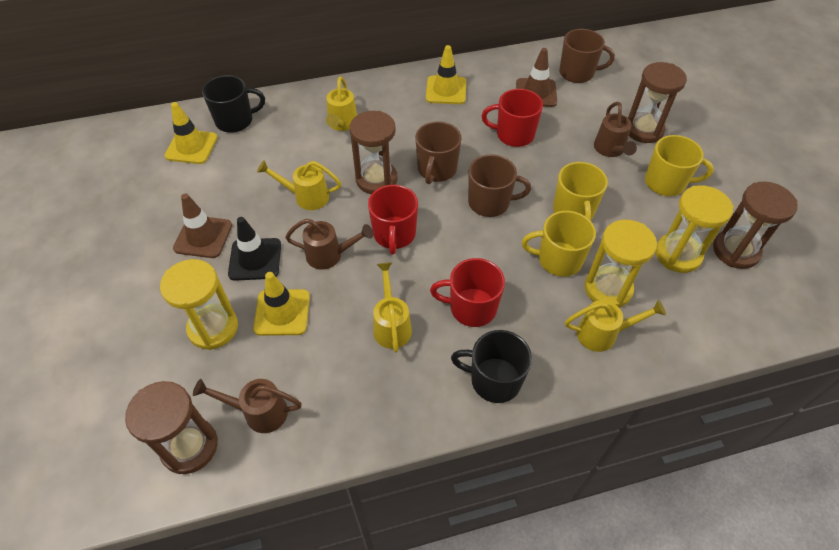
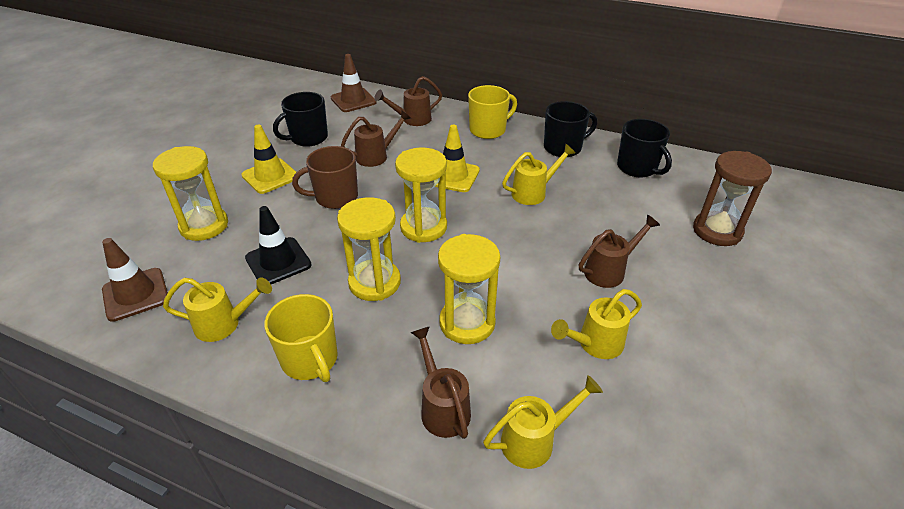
black mug: [202,75,265,133] [451,330,532,403] = 2 -> [273,92,328,147] [544,101,597,157] [617,119,672,177] = 3
brown hourglass: [125,381,218,474] [350,111,398,194] [628,62,687,143] [713,182,798,269] = 4 -> [693,151,772,246] = 1
brown mug: [415,121,462,184] [468,155,531,217] [559,29,615,83] = 3 -> [292,146,358,209] = 1
brown watering can: [193,379,302,433] [285,219,373,270] [594,102,637,157] = 3 -> [341,110,411,167] [374,76,442,126] [410,326,471,439] [579,214,660,288] = 4
red mug: [368,185,418,255] [430,258,505,327] [482,89,543,147] = 3 -> none = 0
yellow hourglass: [160,259,238,350] [584,220,657,308] [655,185,734,273] = 3 -> [153,146,228,241] [337,197,401,301] [395,147,447,243] [438,234,500,344] = 4
yellow mug: [522,211,596,277] [553,162,608,221] [645,135,714,196] = 3 -> [264,294,338,382] [468,85,517,139] = 2
yellow traffic cone: [164,102,218,164] [253,272,310,336] [426,45,466,104] = 3 -> [241,125,296,194] [435,125,480,192] = 2

